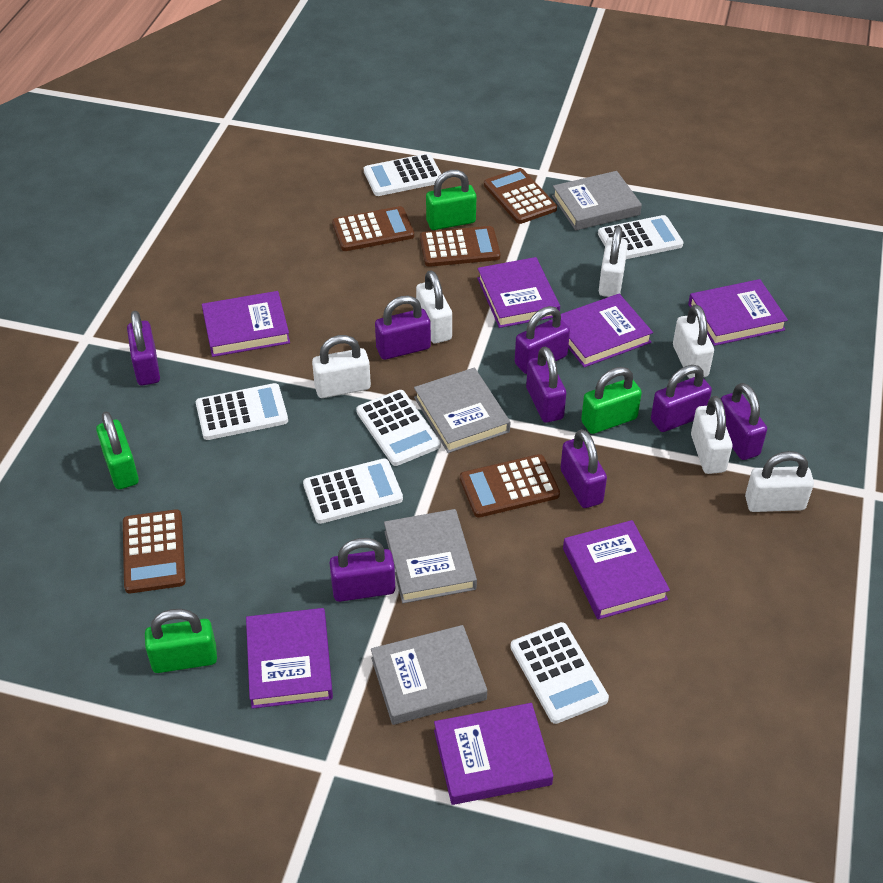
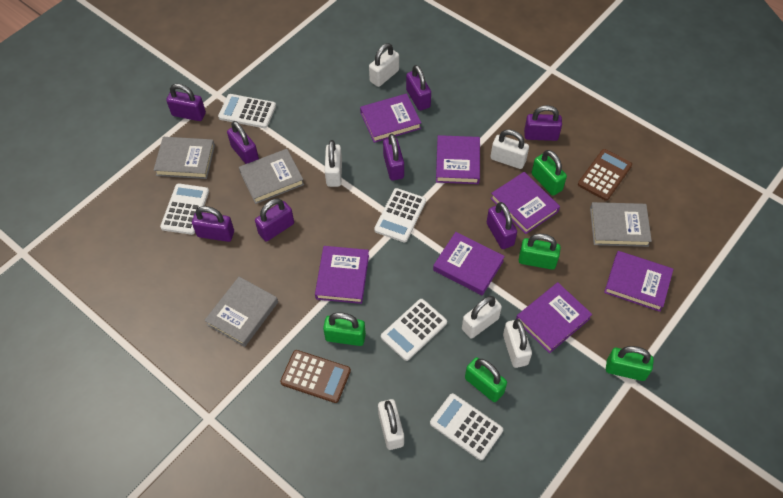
brown calculator: [123,509,186,593] [332,206,414,251] [420,226,500,267] [460,454,560,518] [484,168,557,224] = 5 -> [280,350,351,403] [578,149,632,201] = 2
green padlock: [96,411,139,489] [145,609,217,673] [426,170,476,230] [581,367,642,434] = 4 -> [323,312,366,346] [465,357,507,402] [519,234,561,270] [531,150,567,196] [606,346,654,381] = 5
white calculator: [196,383,288,440] [303,458,403,524] [356,390,441,466] [364,153,441,196] [510,622,609,724] [598,215,683,259] = 6 -> [160,184,209,235] [218,94,276,128] [374,188,426,243] [381,299,447,361] [430,393,503,460] = 5

